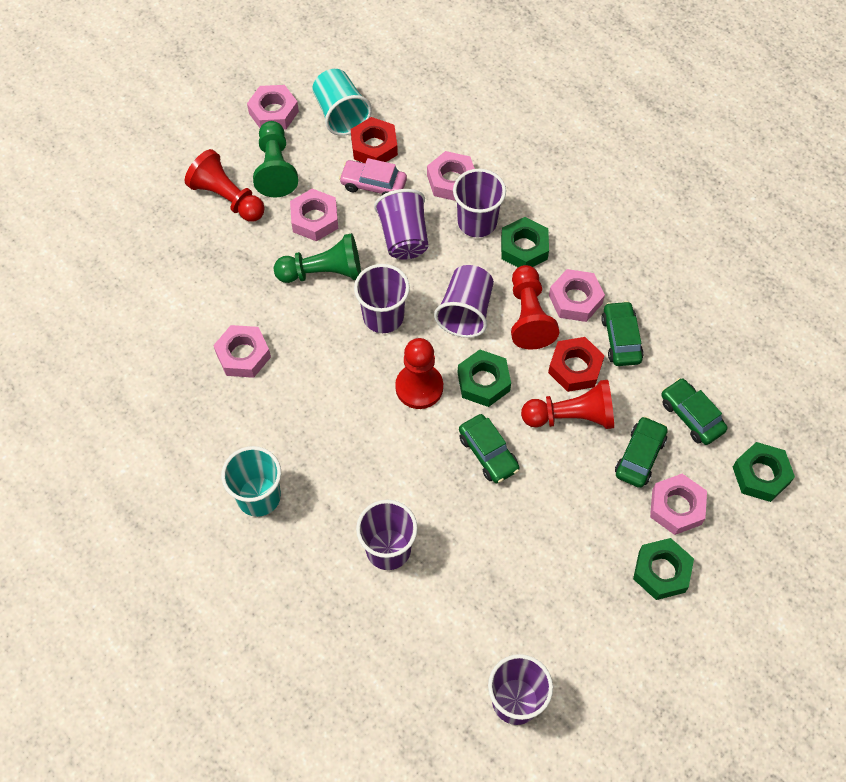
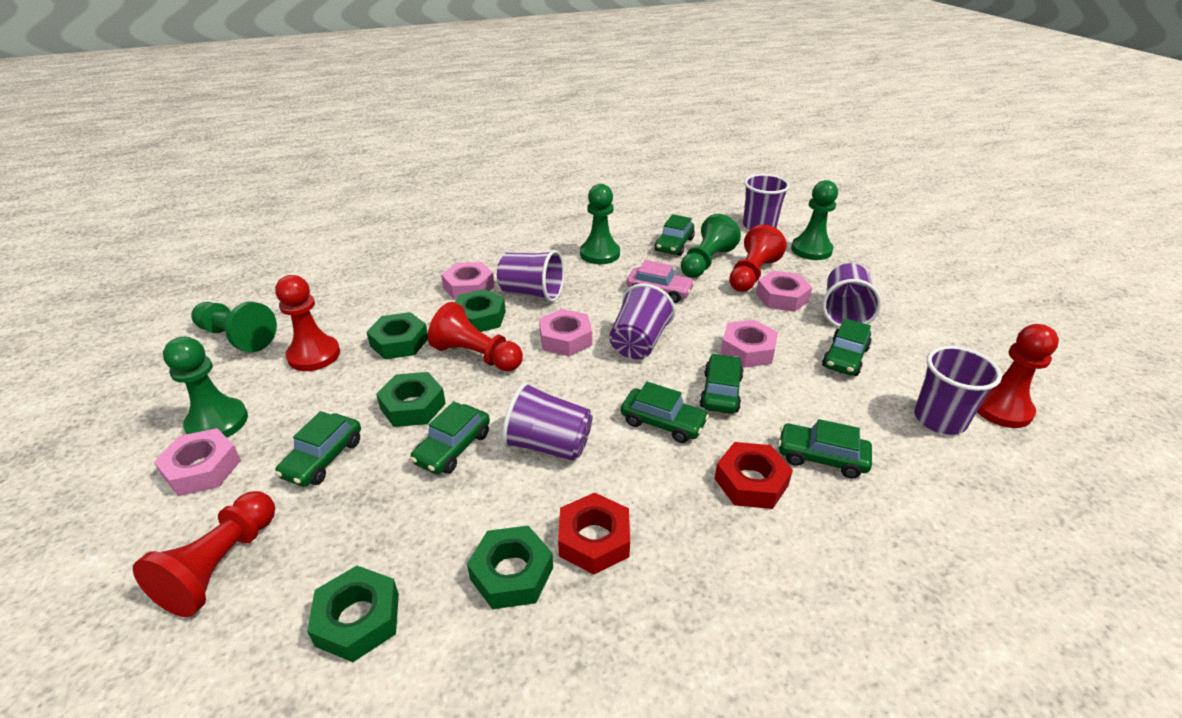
green car: [459,414,519,483] [601,301,644,366] [615,416,668,488] [661,378,727,445] = 4 -> [275,411,361,487] [410,401,490,474] [621,382,709,443] [655,214,695,256] [700,353,744,414] [778,419,872,479] [822,318,872,376] = 7
green nut: [458,350,511,407] [501,217,549,267] [633,538,694,600] [733,442,795,502] = 4 -> [307,566,399,662] [366,312,428,359] [376,372,446,427] [455,289,506,332] [467,526,553,609] = 5
green pawn: [253,121,298,197] [274,233,361,283] = 2 -> [163,337,248,437] [191,302,277,352] [580,184,620,264] [681,214,741,278] [791,180,838,260] = 5
pink nut: [213,325,271,378] [247,85,299,129] [290,189,338,241] [427,151,475,201] [549,269,605,322] [650,474,707,535] = 6 -> [154,428,241,496] [441,262,495,300] [539,309,592,356] [721,320,778,368] [756,271,812,312] = 5
red pawn: [184,149,265,222] [395,338,443,409] [511,265,559,350] [521,380,614,429] = 4 -> [133,491,275,617] [275,275,340,371] [428,302,523,371] [729,224,787,292] [977,324,1059,428] = 5
turquoise cup: [221,446,281,517] [312,69,372,136] = 2 -> none = 0

